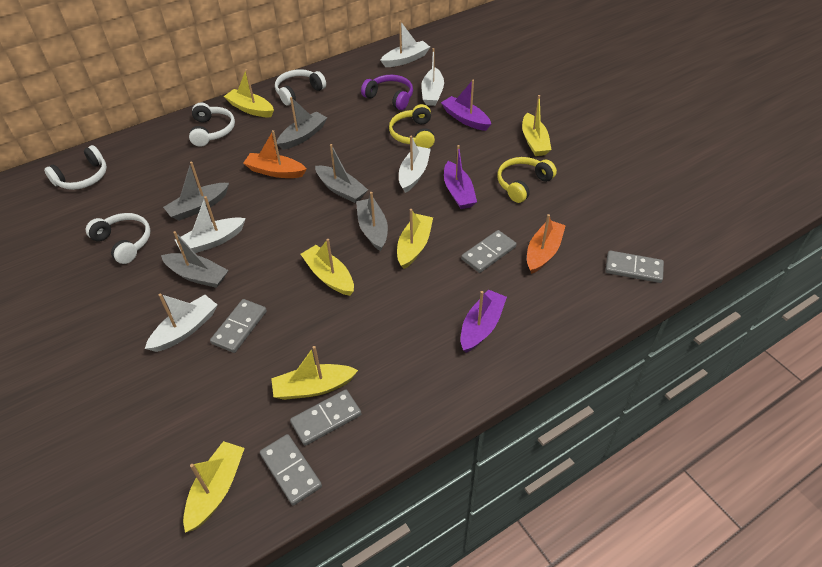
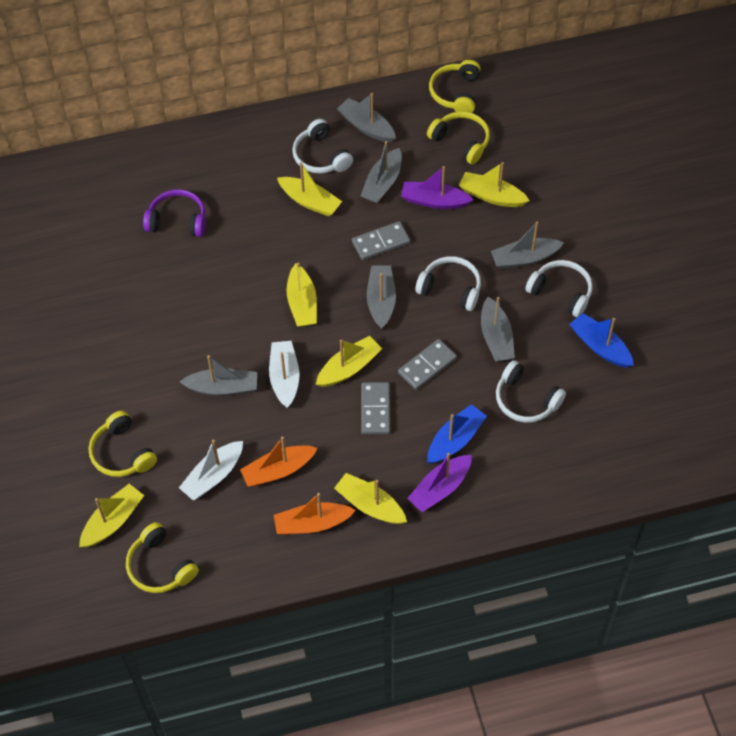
blue boat: none = 0 -> [427,404,487,464] [569,313,634,368] = 2
grey boat: [161,231,229,288] [163,162,229,221] [277,97,327,150] [315,144,368,203] [356,192,388,251] = 5 -> [179,355,257,396] [337,93,396,143] [361,141,402,204] [367,265,396,329] [481,297,515,362] [491,222,564,269] = 6
grey domino: [210,299,267,353] [260,434,322,505] [290,389,361,446] [461,230,517,273] [605,250,664,283] = 5 -> [352,221,410,260] [361,382,390,435] [398,339,457,390] = 3
purple boat: [441,80,491,131] [444,145,477,209] [461,290,507,353] = 3 -> [401,166,474,209] [407,453,472,512] = 2
white boat: [145,293,217,352] [175,196,246,253] [380,21,430,67] [399,136,431,193] [421,48,444,106] = 5 -> [179,440,243,501] [269,341,299,408] = 2
yellow headphones: [389,104,435,148] [497,157,557,203] = 2 -> [88,411,157,477] [126,522,199,593] [427,111,490,165] [429,60,480,113] = 4

